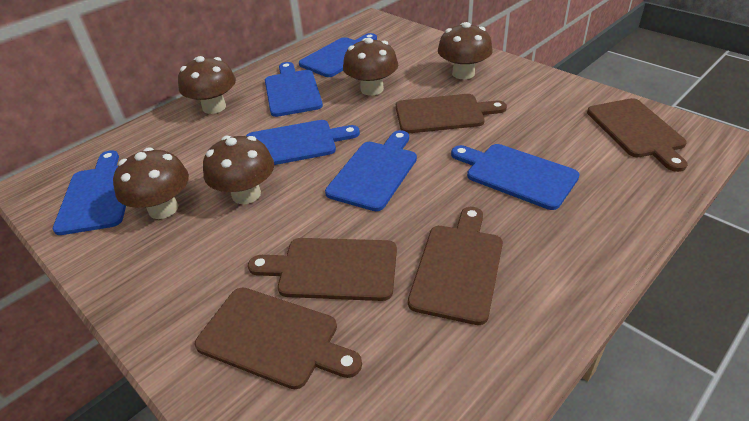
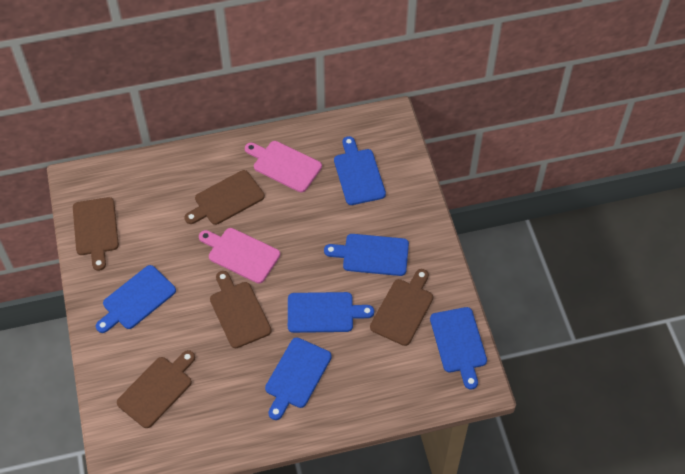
brown mushroom: [113,147,189,219] [178,56,236,114] [203,135,274,204] [343,38,398,96] [438,22,493,79] = 5 -> none = 0
pink cutting board: none = 0 -> [199,228,280,284] [245,141,322,192] = 2

